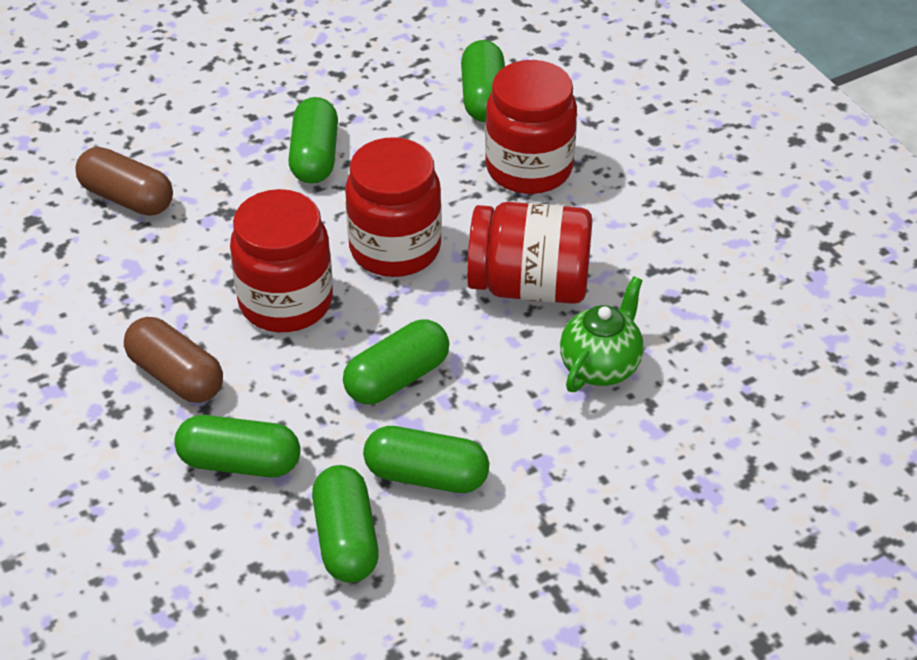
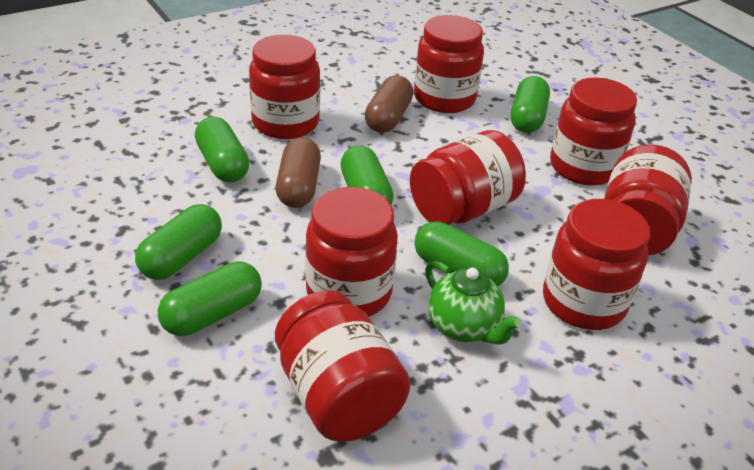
red jar: [230,189,333,332] [345,137,442,277] [467,202,592,304] [485,60,577,194] = 4 -> [249,35,320,139] [275,290,411,442] [305,187,398,317] [410,130,526,225] [414,15,484,113] [543,199,650,330] [550,77,637,186] [604,144,692,255] = 8

